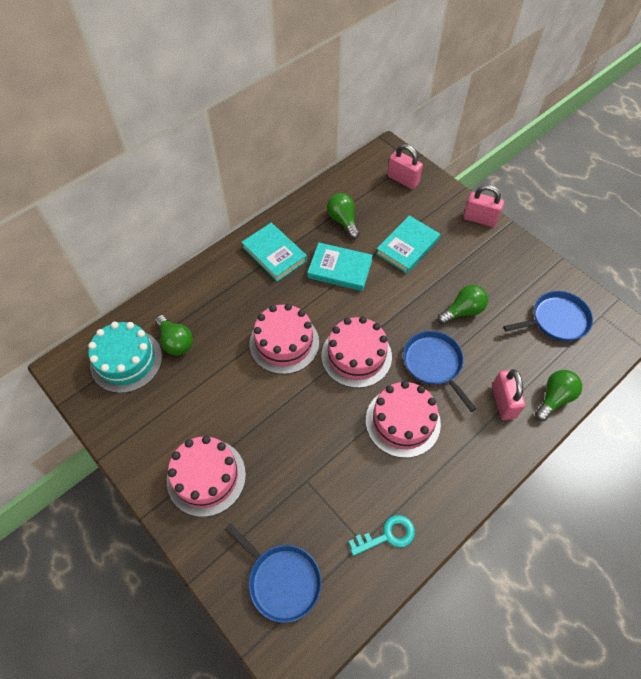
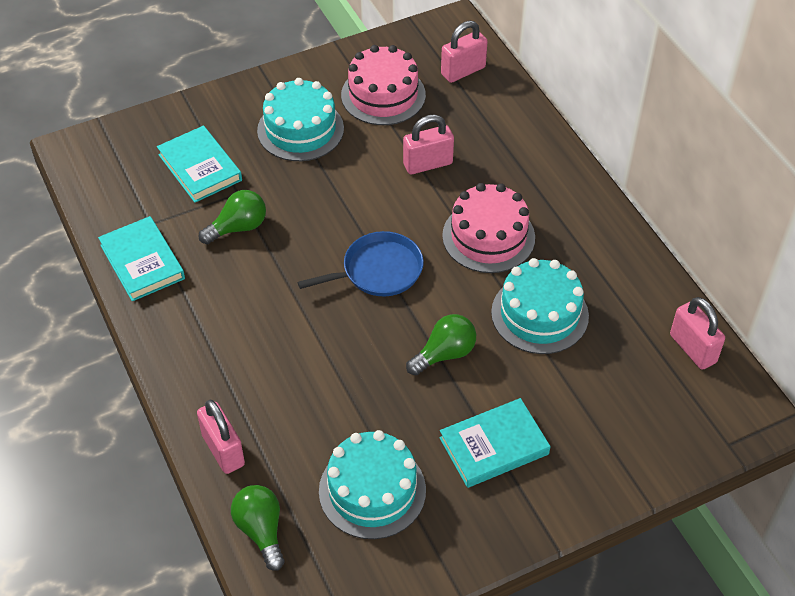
blue pan: [225,523,322,623] [403,331,476,412] [503,291,593,341] = 3 -> [297,231,424,296] = 1
green light bulb: [155,315,193,355] [327,193,360,239] [438,285,488,325] [535,370,582,421] = 4 -> [198,190,266,244] [231,485,285,571] [406,314,476,375] = 3
pink cake: [167,436,246,517] [249,304,319,374] [321,316,392,388] [366,381,441,458] = 4 -> [341,45,426,125] [442,183,535,273] = 2
pink padlock: [387,144,423,189] [463,185,504,227] [492,369,525,420] = 3 -> [197,400,245,474] [403,115,454,174] [441,21,488,83] [670,297,725,370] = 4
turquoise cake: [88,322,162,393] = 1 -> [257,78,344,161] [319,430,426,539] [491,258,589,354] = 3
turquoise key: [349,515,415,556] = 1 -> none = 0

